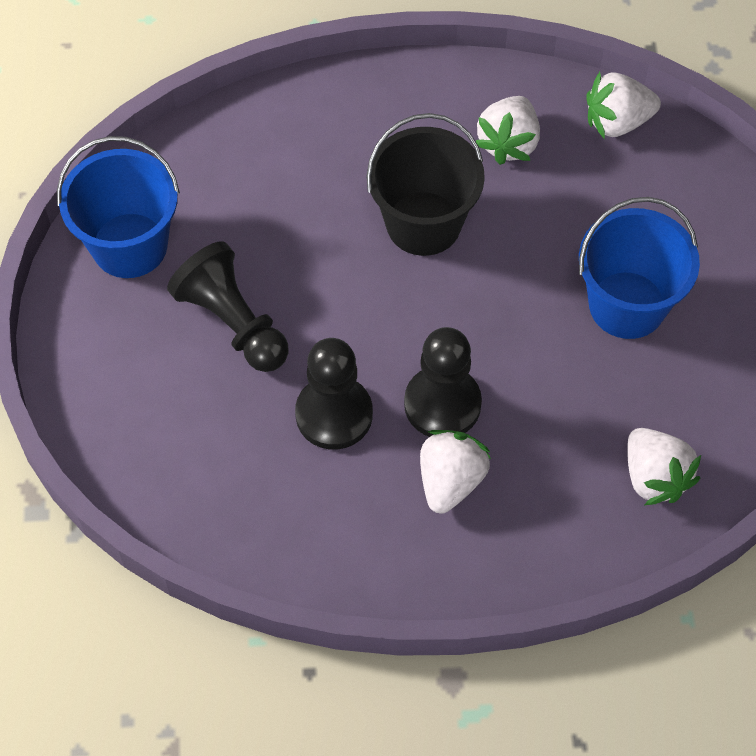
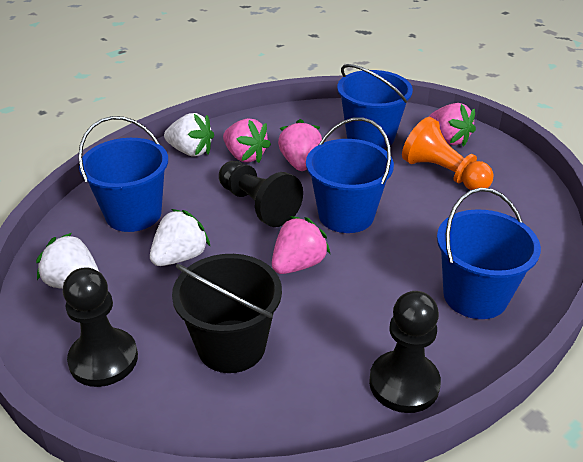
blue bucket: [57,136,180,278] [579,197,700,339] = 2 -> [78,116,168,232] [306,117,394,233] [337,64,413,149] [437,188,541,319] = 4
orange pawn: none = 0 -> [402,117,494,190] = 1
pink strawberry: none = 0 -> [223,118,271,163] [272,216,330,274] [278,119,322,171] [429,103,476,147] = 4
white strawberry: [420,430,491,514] [476,96,540,165] [586,71,661,139] [627,428,701,505] = 4 -> [36,233,99,289] [150,209,210,266] [164,113,214,157] = 3

